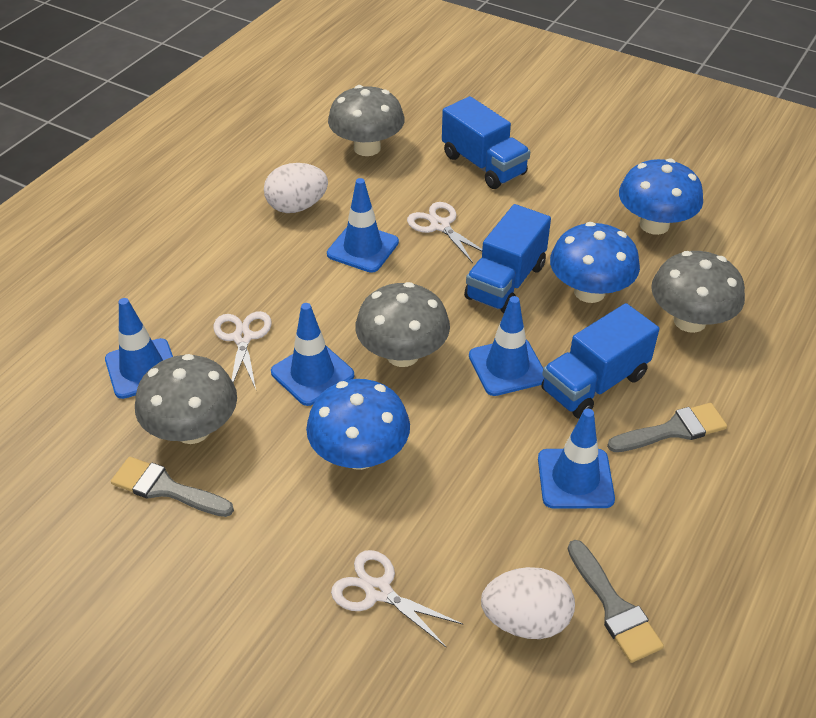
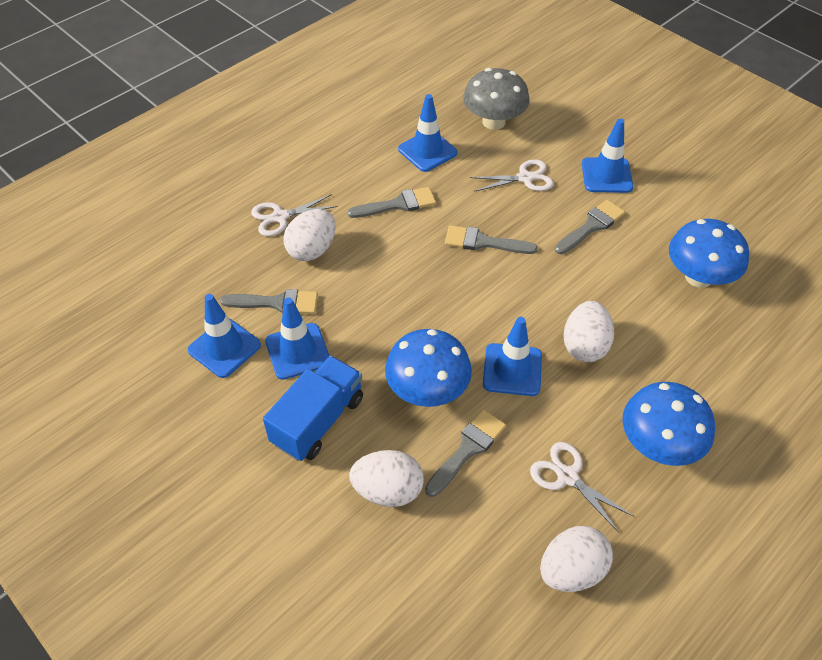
blue truck: [442,96,530,189] [464,204,551,313] [541,303,659,419] = 3 -> [263,356,363,461] = 1
grey brush: [111,457,234,517] [568,540,664,663] [607,403,727,452] = 3 -> [220,289,318,314] [347,187,436,218] [425,409,506,497] [445,225,538,254] [555,200,625,254] = 5
grey mushroom: [135,354,237,444] [328,85,405,156] [355,282,450,367] [651,251,745,333] = 4 -> [463,68,530,130] = 1
white egg: [264,163,328,213] [481,567,575,639] = 2 -> [283,209,336,261] [349,450,424,507] [540,526,613,592] [563,301,614,362] = 4

